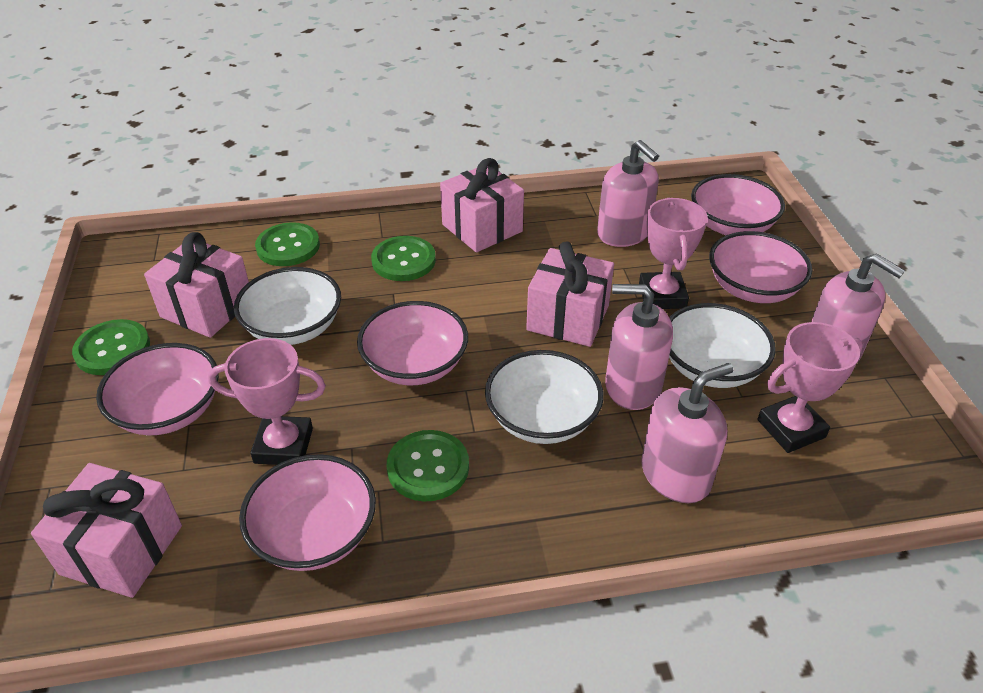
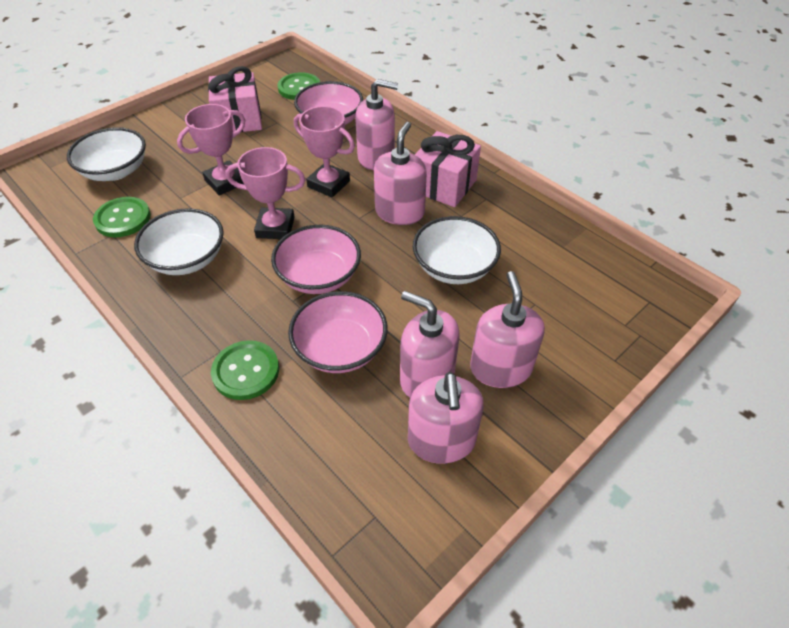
green button: [72,319,150,375] [255,222,320,266] [371,236,436,281] [387,430,469,502] = 4 -> [93,197,151,238] [211,340,279,400] [277,72,320,100] = 3
pink bowl: [96,343,219,435] [239,454,376,571] [357,301,468,385] [691,174,785,235] [709,231,812,303] = 5 -> [271,225,361,294] [288,291,388,373] [294,81,363,125] = 3
pink gift: [31,463,182,598] [144,232,249,338] [440,158,524,252] [526,241,614,347] = 4 -> [208,66,262,132] [415,131,481,207] = 2
pink soap dispenser: [597,140,659,247] [605,284,673,410] [642,363,733,503] [811,253,905,361] = 4 -> [355,79,398,170] [374,122,427,225] [400,291,460,398] [408,372,484,464] [470,271,545,388] = 5

